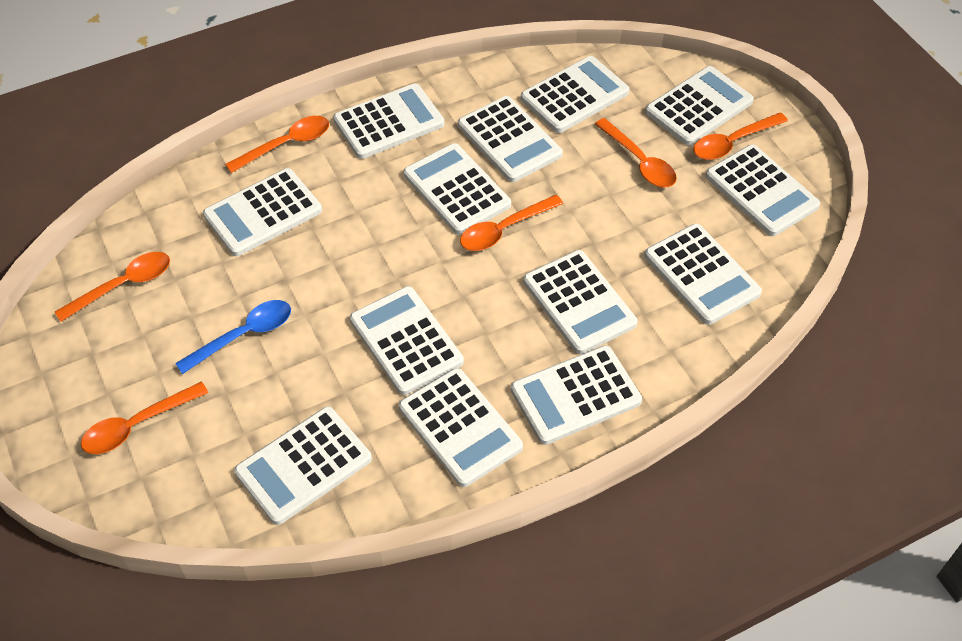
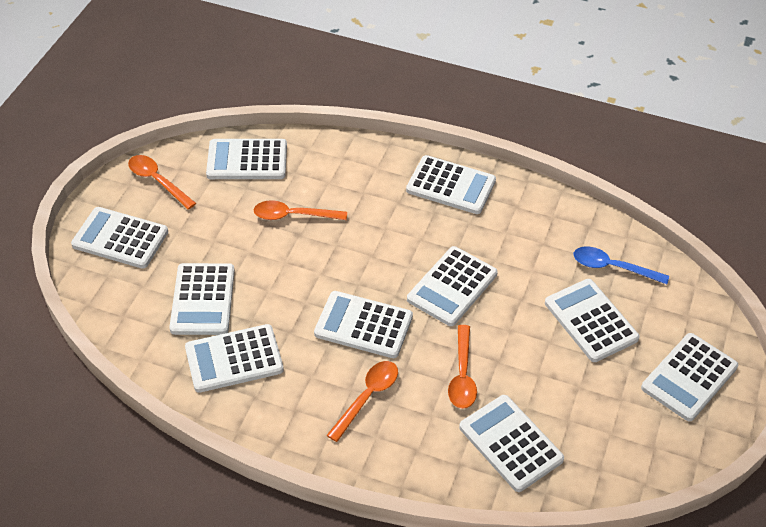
orange spoon: [55,252,170,322] [81,382,208,454] [225,116,329,173] [460,195,563,251] [595,118,677,187] [693,112,788,160] = 6 -> [128,155,196,210] [253,200,347,220] [327,361,398,442] [448,325,477,409] = 4
white calculator: [203,168,322,256] [234,407,372,525] [333,83,444,159] [350,286,464,395] [399,368,523,487] [404,143,511,235] [458,96,563,182] [511,345,642,445] [521,56,629,133] [523,250,638,354] [644,224,762,325] [645,66,754,146] [705,145,820,236] = 13 -> [71,207,168,269] [169,263,235,335] [185,324,284,393] [206,139,287,179] [314,291,413,358] [406,155,496,214] [407,246,498,326] [459,395,564,492] [545,279,640,362] [641,333,738,421] = 10

